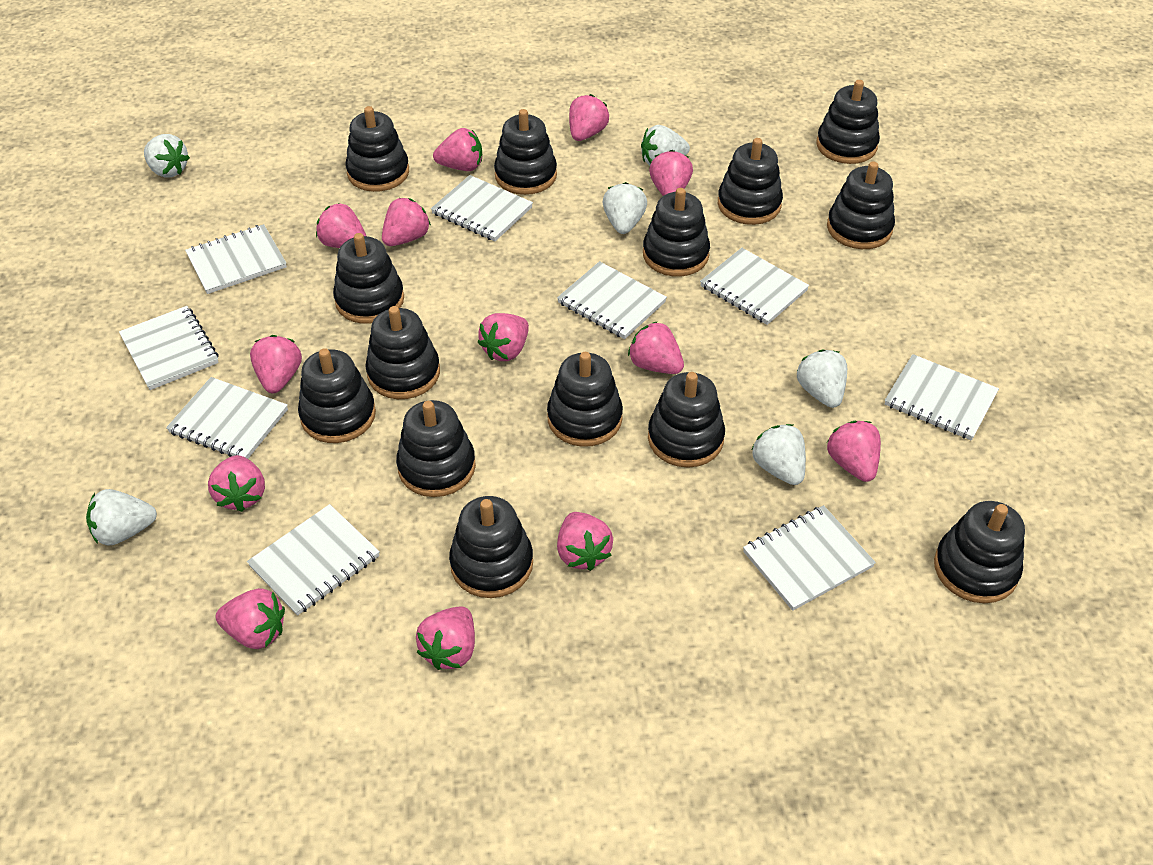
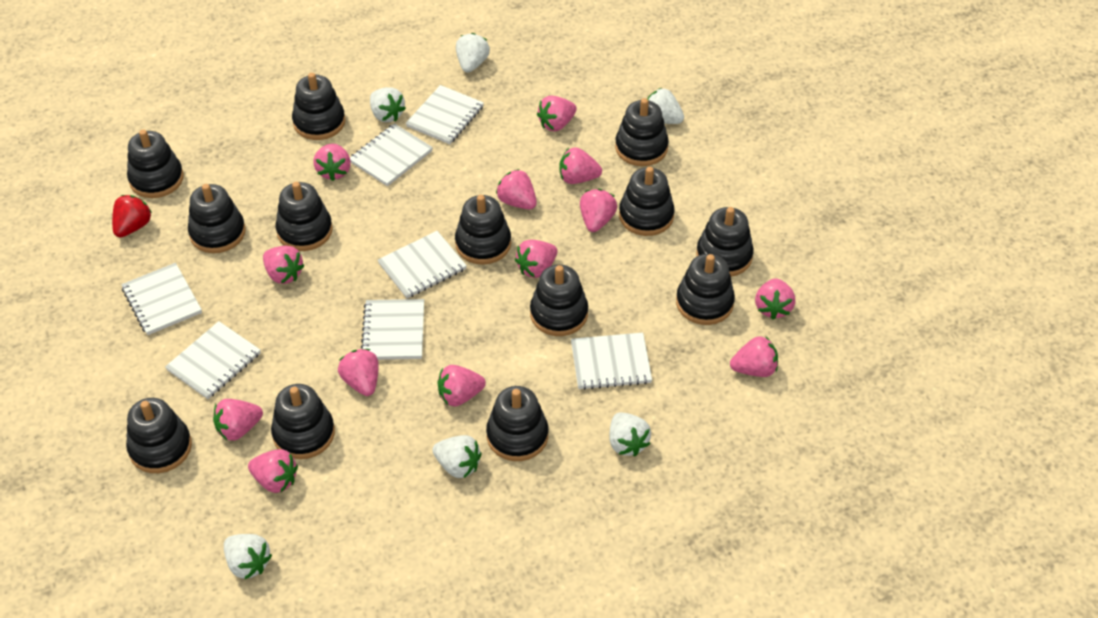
black stacking toy: [298,348,376,443] [333,233,404,324] [345,106,409,192] [365,306,440,399] [396,400,476,497] [449,496,533,598] [494,109,557,195] [547,352,623,447] [643,188,710,277] [648,372,725,468] [718,138,783,225] [816,80,880,164] [827,161,895,249] [934,501,1025,603] = 14 -> [126,398,192,473] [127,130,184,198] [188,184,246,253] [271,384,335,459] [276,182,333,251] [292,73,345,140] [455,195,511,265] [486,386,548,461] [530,265,588,336] [615,98,669,166] [619,167,675,236] [676,254,735,325] [696,207,754,277] = 13
red strawberry: none = 0 -> [112,195,152,238] = 1
white notebook: [119,306,219,390] [166,377,288,459] [185,224,287,294] [247,504,380,616] [431,175,533,241] [557,261,667,339] [700,248,809,325] [743,505,876,611] [885,354,999,440] = 9 -> [121,263,202,335] [165,321,261,399] [350,123,433,186] [361,299,424,360] [378,231,467,299] [406,85,484,144] [571,333,652,390] = 7

